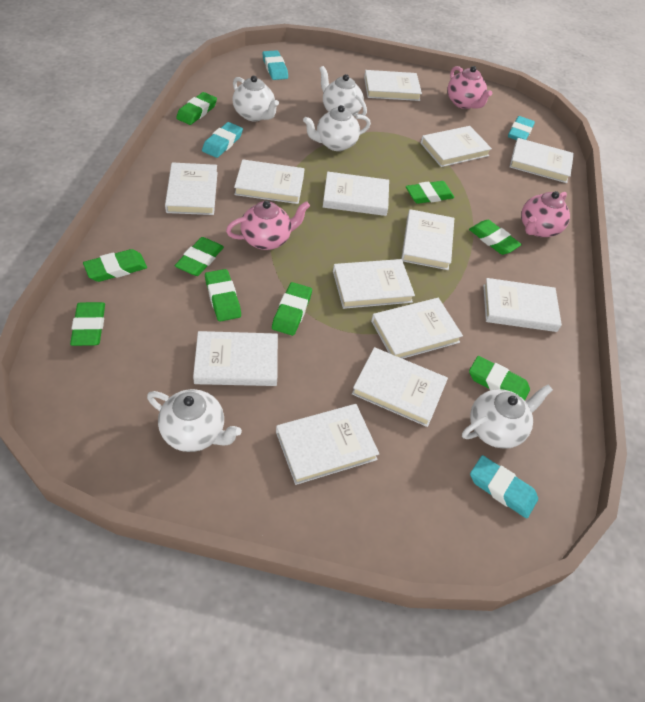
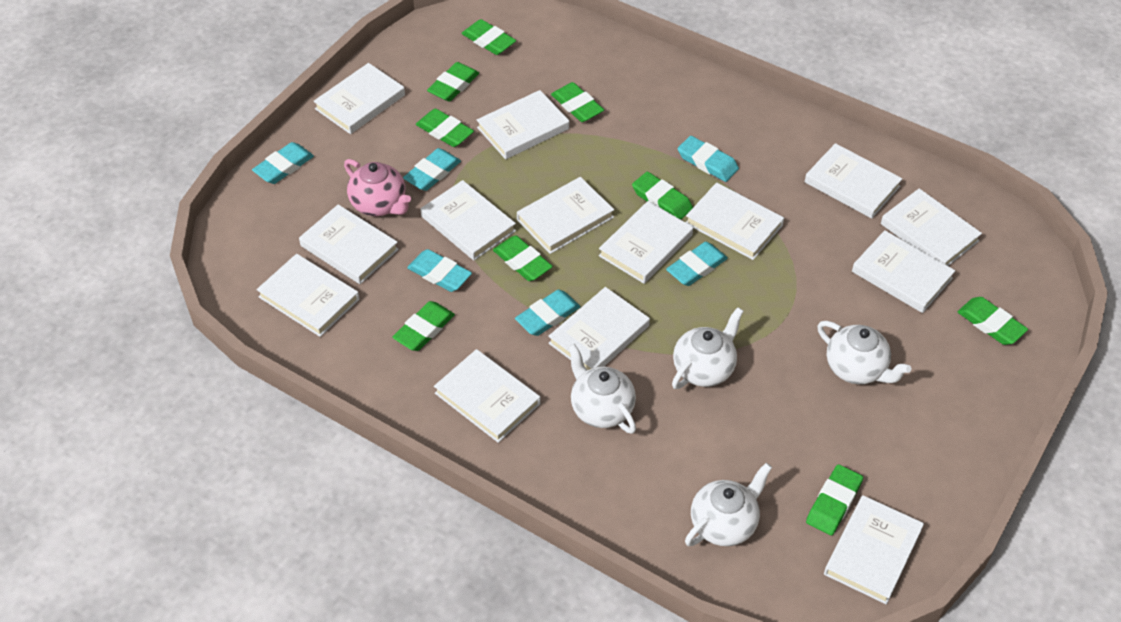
pink teapot: [226,201,310,250] [447,66,492,109] [521,191,570,237] = 3 -> [344,159,411,216] = 1
turquoise eraser: [202,122,243,158] [262,50,288,80] [470,455,538,519] [508,116,535,140] = 4 -> [252,142,314,184] [403,148,461,191] [407,249,472,292] [515,290,581,336] [666,242,728,286] [678,136,739,182] = 6
white book: [165,162,218,215] [193,331,278,386] [234,159,304,204] [276,404,379,485] [323,172,389,216] [333,259,415,309] [352,347,448,427] [364,70,422,101] [371,298,463,359] [401,209,454,270] [421,126,492,167] [483,278,562,332] [510,138,574,183] = 13 -> [256,254,360,337] [299,204,399,284] [313,63,405,134] [420,180,516,260] [434,349,540,443] [477,90,569,159] [517,177,614,254] [548,287,650,370] [599,201,693,284] [685,182,784,260] [805,143,902,219] [824,495,924,604] [852,230,955,313] [881,188,982,266] = 14
white teapot: [147,389,242,452] [232,75,279,121] [303,105,371,151] [319,66,367,117] [462,384,553,449] = 5 -> [568,344,636,434] [672,307,744,389] [685,463,772,546] [817,321,911,384] = 4

